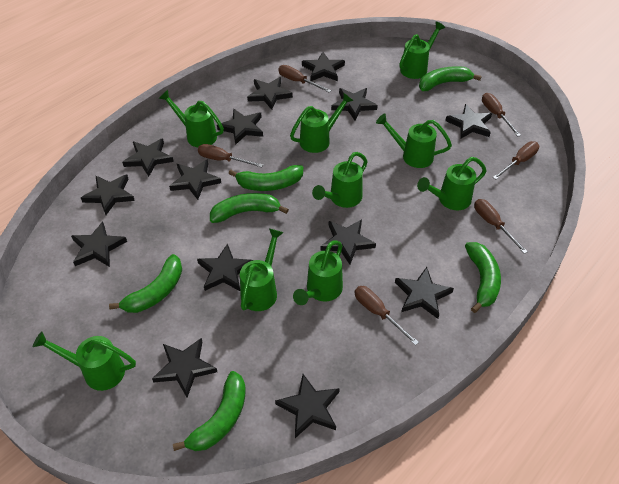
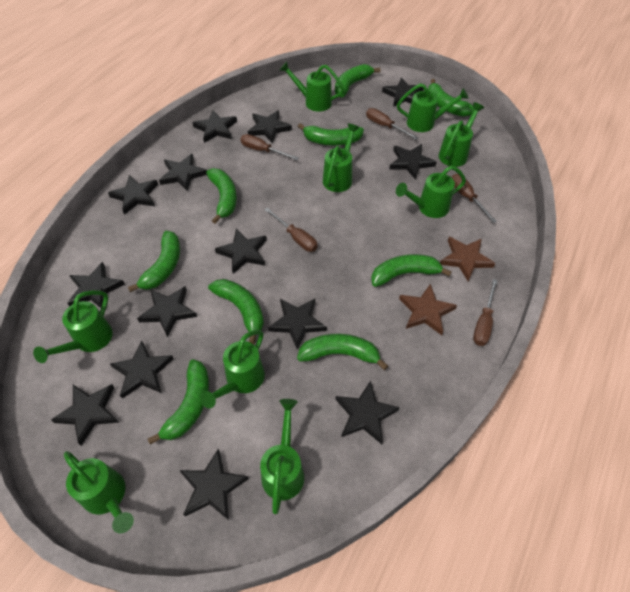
brown screwdriver: [198,144,263,168] [278,65,331,92] [355,286,419,345] [474,199,528,254] [482,93,521,137] [493,141,539,179] = 6 -> [241,134,298,160] [264,207,318,252] [366,108,419,140] [451,174,497,223] [473,279,498,346] = 5
brown star: none = 0 -> [399,284,457,335] [440,237,496,281] = 2
green banana: [109,254,182,313] [173,371,246,451] [210,193,289,223] [228,165,303,191] [419,66,482,91] [465,242,501,313] = 6 -> [128,231,180,292] [148,359,209,445] [206,168,237,224] [208,279,264,345] [297,334,388,370] [298,123,364,145] [335,64,381,98] [371,254,452,287] [428,79,474,117] = 9

